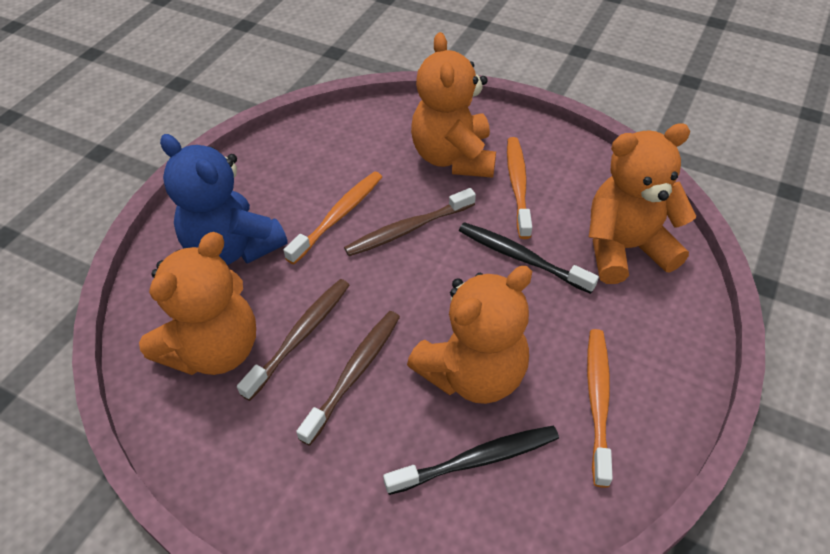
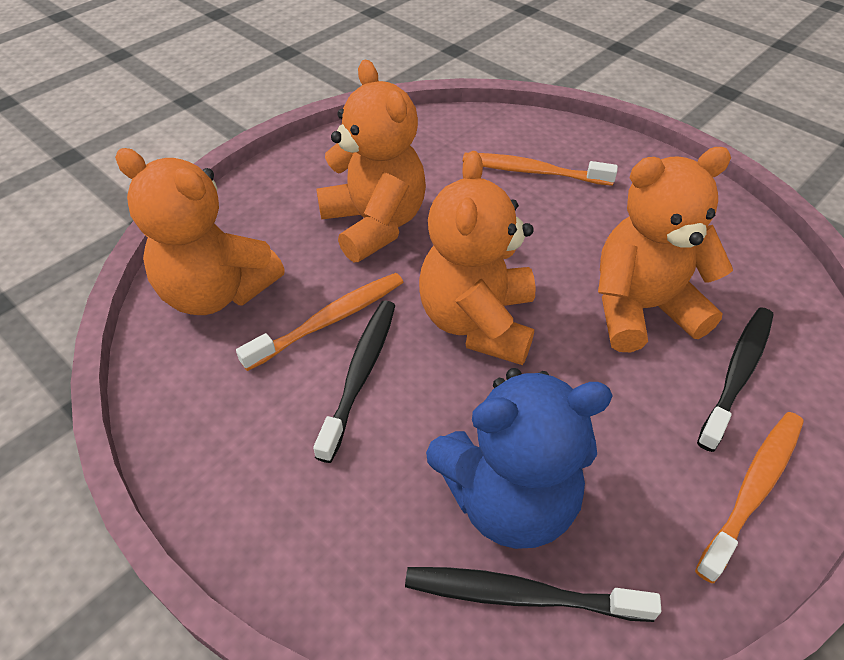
black toothbrush: [383,426,559,495] [459,222,599,294] = 2 -> [313,301,395,463] [405,567,661,622] [697,307,773,452] = 3
brown toothbrush: [237,279,350,401] [296,311,400,446] [344,188,476,256] = 3 -> none = 0

